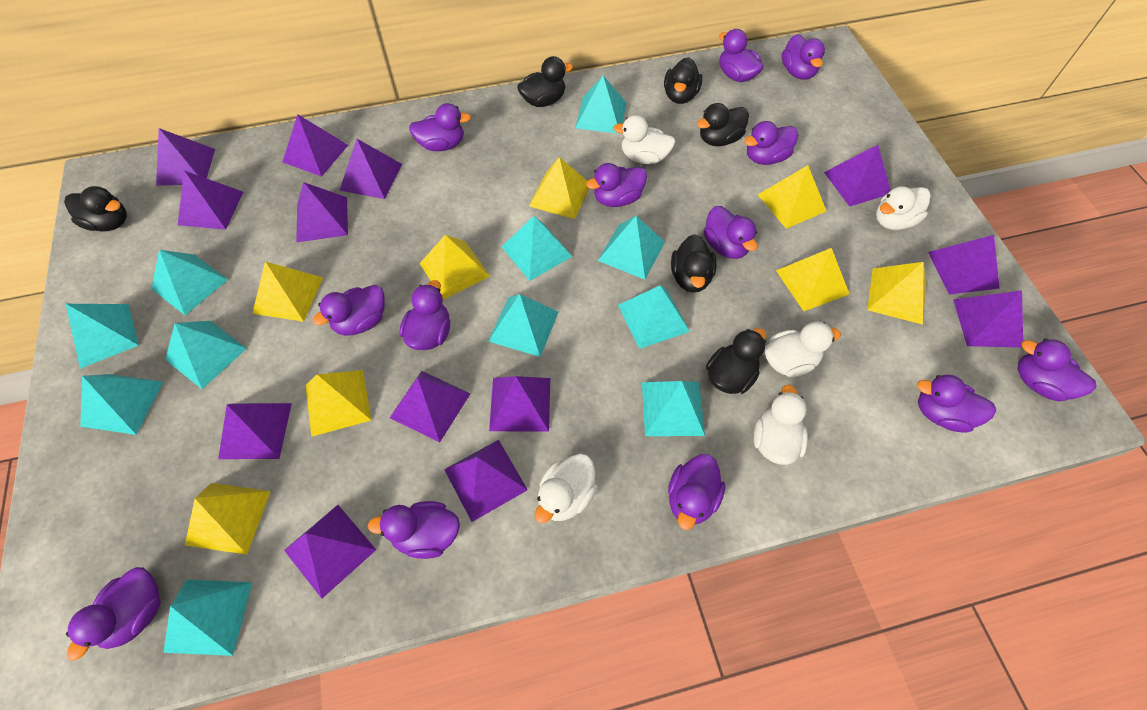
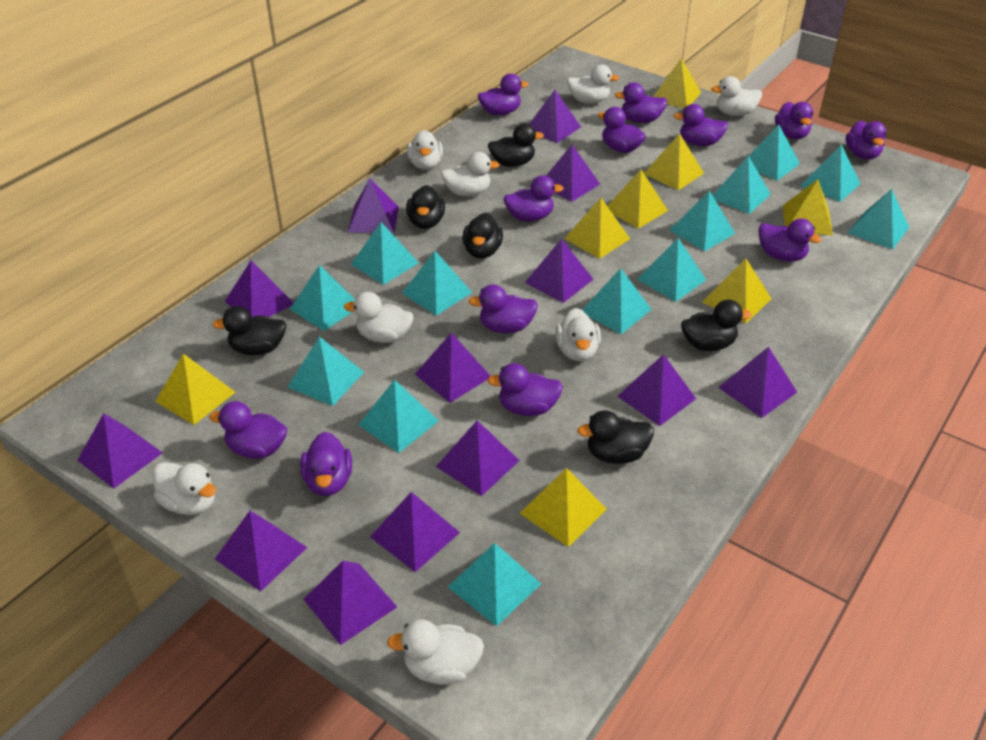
purple duck: [66,567,161,661] [313,285,385,336] [368,501,460,559] [400,280,450,350] [409,103,471,151] [586,163,647,207] [668,454,725,530] [704,206,758,259] [719,29,764,82] [744,121,798,165] [782,34,825,80] [917,375,996,433] [1018,338,1097,402] = 13 -> [209,401,287,459] [300,432,352,496] [469,284,538,333] [478,74,529,116] [487,363,563,416] [504,175,564,222] [598,107,646,153] [615,82,667,123] [674,104,728,146] [758,218,822,262] [775,102,813,139] [846,120,886,160] = 12
turquoise pyramid: [66,304,139,369] [80,374,163,435] [151,250,228,315] [163,580,252,656] [165,321,247,389] [488,294,559,357] [502,216,573,281] [575,75,626,134] [598,216,665,279] [618,285,690,349] [642,381,705,436] = 11 -> [288,337,364,406] [290,265,355,331] [351,222,419,285] [358,380,439,453] [402,251,472,316] [448,543,541,627] [582,268,652,334] [637,238,706,302] [669,191,735,252] [712,155,771,214] [749,125,800,181] [800,144,861,202] [848,189,909,250] = 13
white duck: [535,454,598,523] [613,115,676,164] [754,385,808,465] [765,321,841,377] [876,186,931,230] = 5 -> [153,462,216,515] [344,292,414,343] [387,619,484,685] [407,130,443,170] [441,152,500,196] [555,308,601,361] [567,65,619,104] [711,76,762,116] = 8

